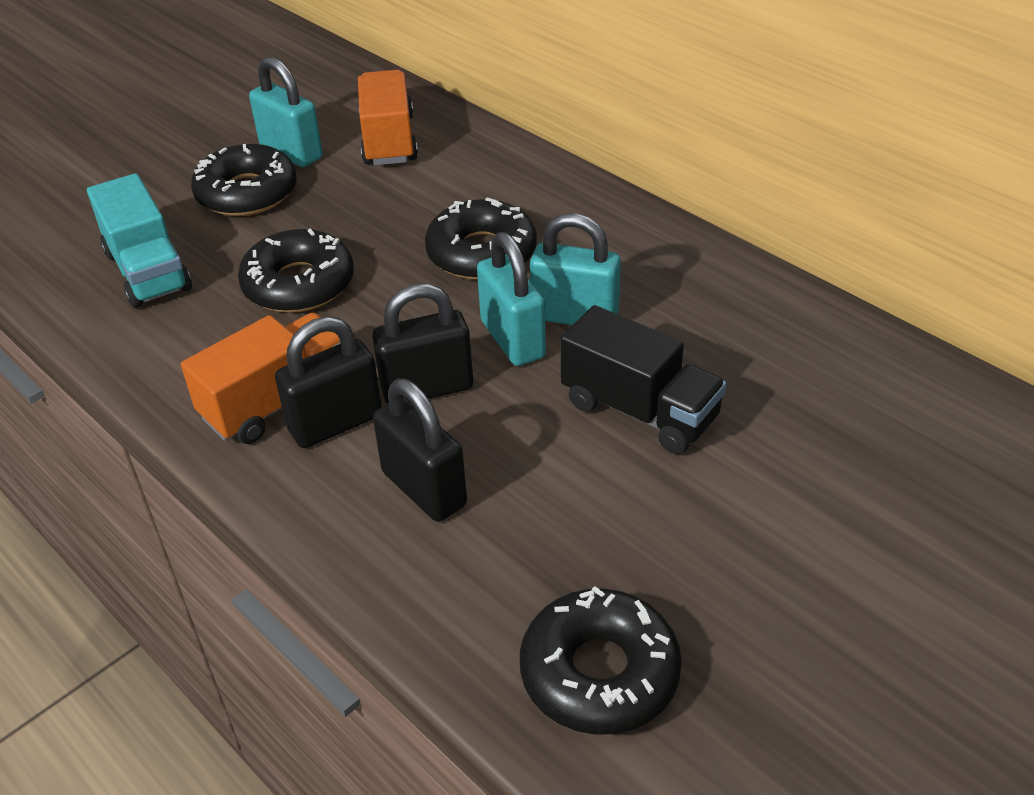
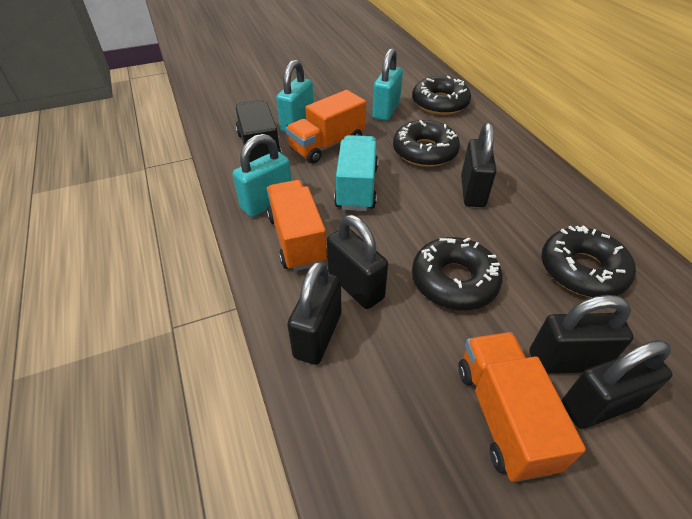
black padlock: [275,316,382,448] [372,284,473,404] [373,379,467,522] = 3 -> [287,261,341,365] [327,214,388,309] [461,122,497,207] [530,295,634,374] [562,340,673,429] = 5
orange truck: [181,312,340,444] [358,70,418,165] = 2 -> [267,180,327,271] [286,90,366,164] [458,332,586,482] = 3

